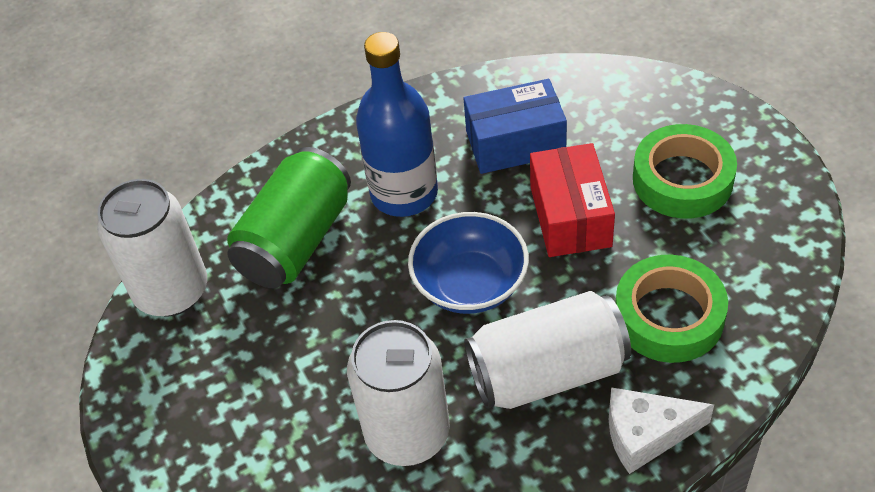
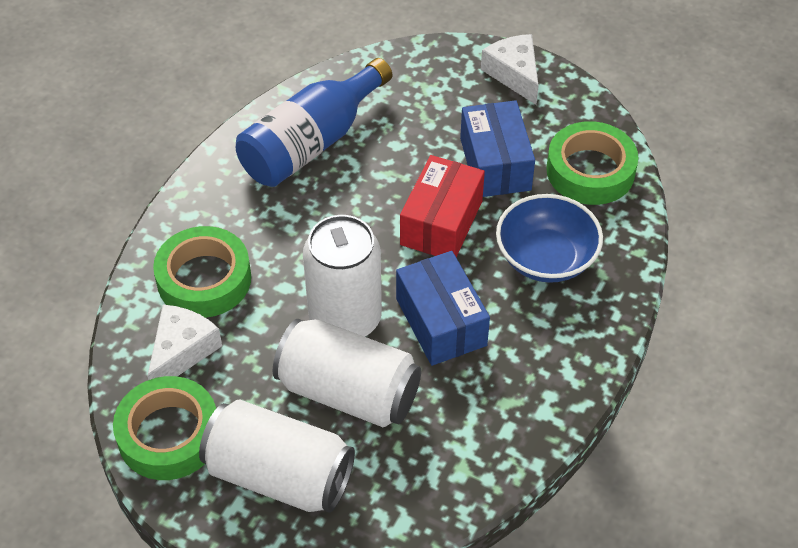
blue box: [463,79,567,174] = 1 -> [396,251,490,366] [460,100,535,197] = 2
green can: [227,147,351,288] = 1 -> none = 0
green tape: [615,255,728,363] [633,124,737,219] = 2 -> [113,376,216,480] [153,226,251,318] [546,121,638,205] = 3
white cheese: [609,387,714,474] = 1 -> [147,305,222,380] [481,34,539,105] = 2

